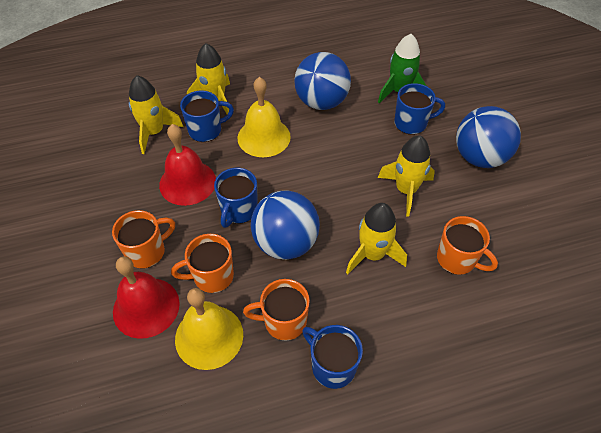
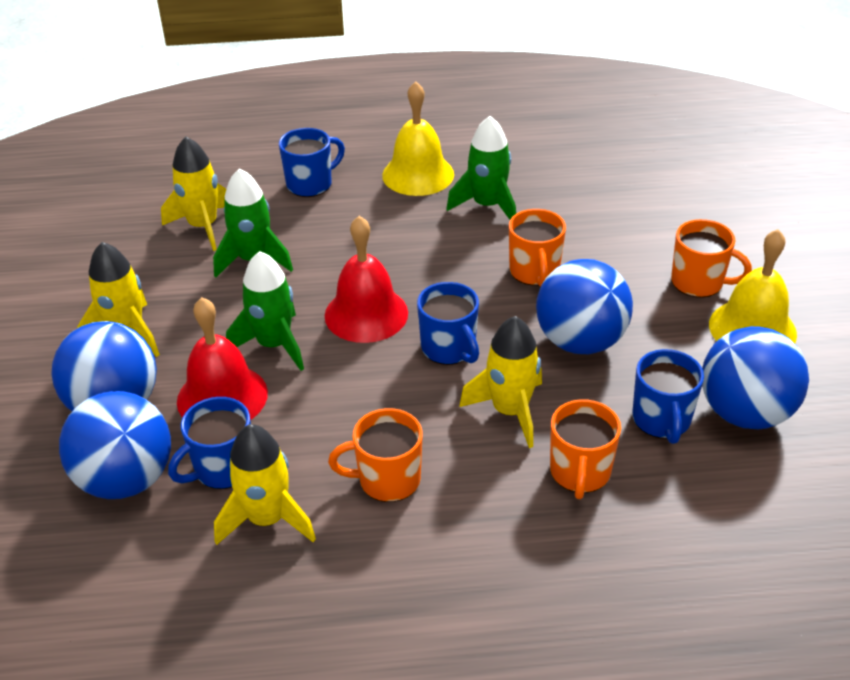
blue ball: [251,191,320,260] [294,52,351,110] [456,106,521,168] = 3 -> [51,321,157,411] [59,391,171,499] [536,259,633,354] [702,326,809,429] = 4
green rocket: [378,34,426,103] = 1 -> [213,168,293,277] [226,251,304,371] [446,116,516,220] = 3

